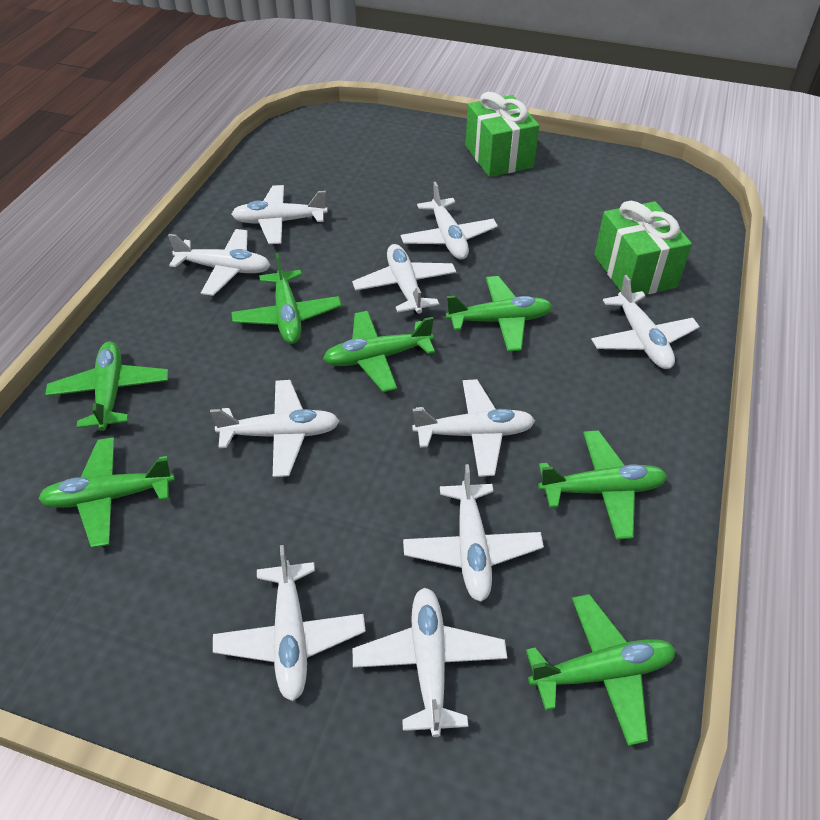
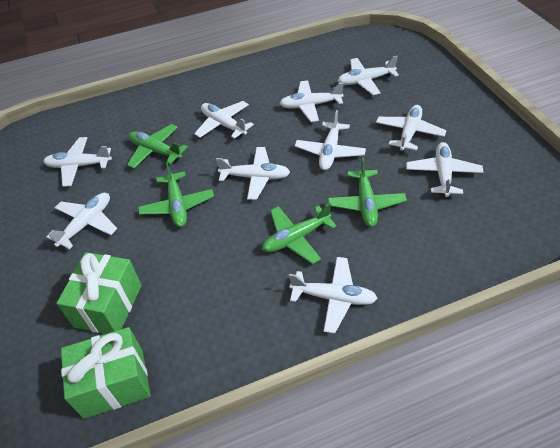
green plane: [38,437,175,548] [45,342,168,431] [231,253,341,344] [323,311,435,392] [446,276,553,352] [526,594,676,746] [538,430,667,540] = 7 -> [127,124,188,168] [138,162,214,227] [262,203,337,264] [328,157,407,227] = 4

